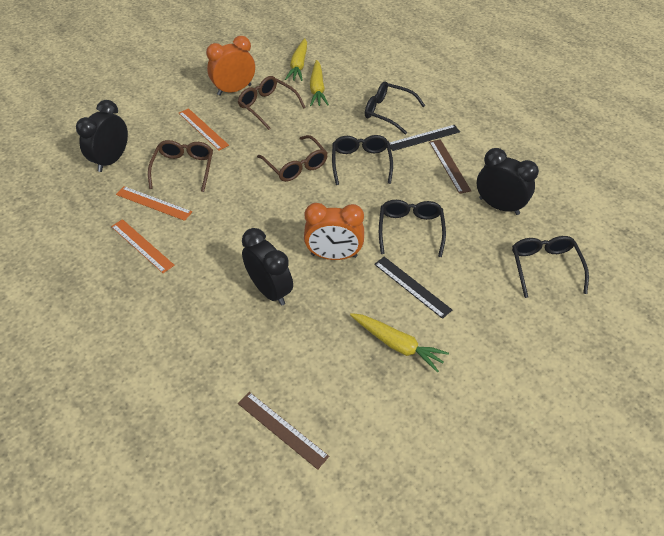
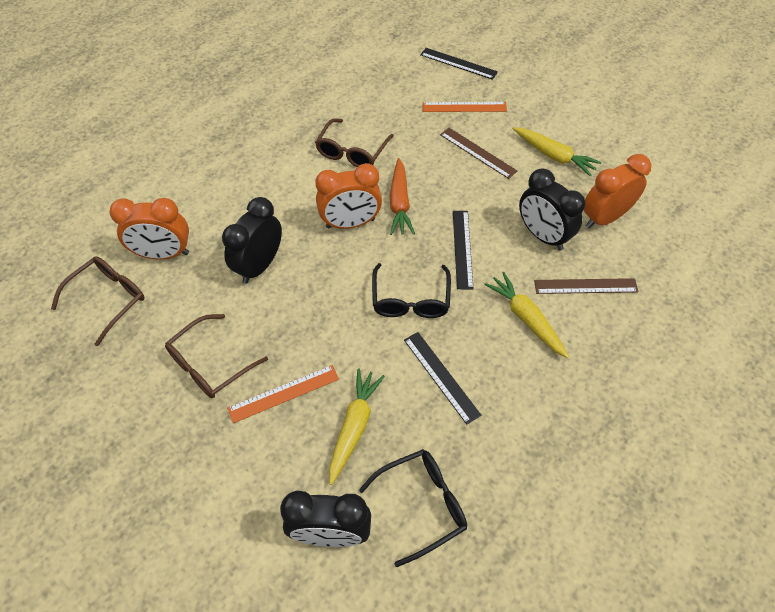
black glasses: [332,135,393,185] [365,81,425,135] [379,200,446,257] [512,236,589,298] = 4 -> [359,449,467,567] [372,263,451,318] = 2
black ruler: [374,257,452,319] [389,125,460,151] = 2 -> [404,332,481,425] [420,48,498,80] [453,211,473,289] = 3
orange carrot: none = 0 -> [389,158,415,235] = 1
orange clock: [206,36,255,96] [304,203,364,260] = 2 -> [110,198,189,260] [315,163,382,229] [584,154,651,229] = 3
orange ruler: [111,219,175,273] [116,186,192,221] [179,108,229,151] = 3 -> [227,365,339,423] [422,102,507,112] = 2

